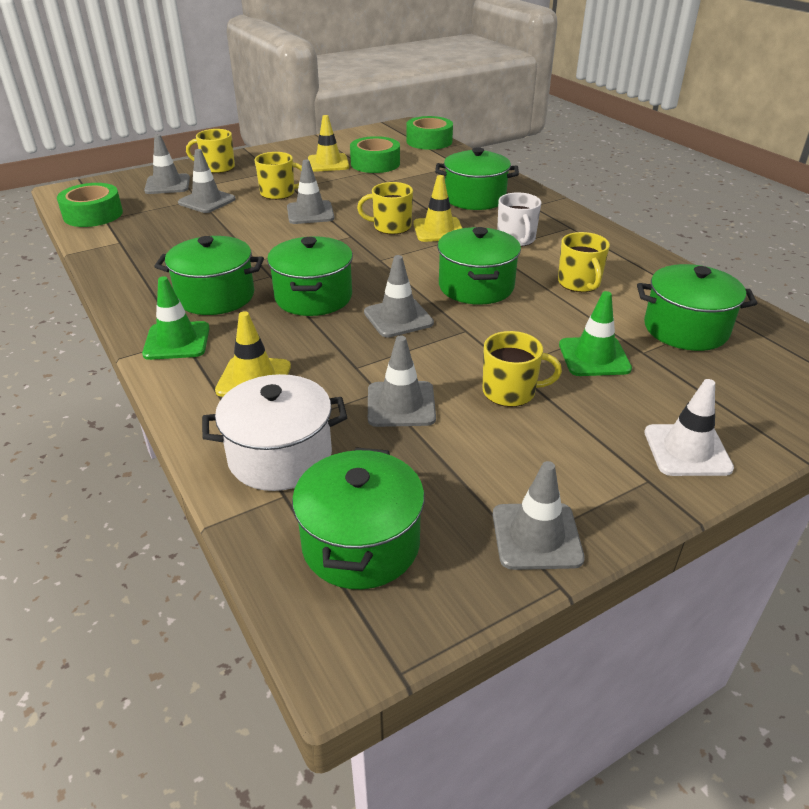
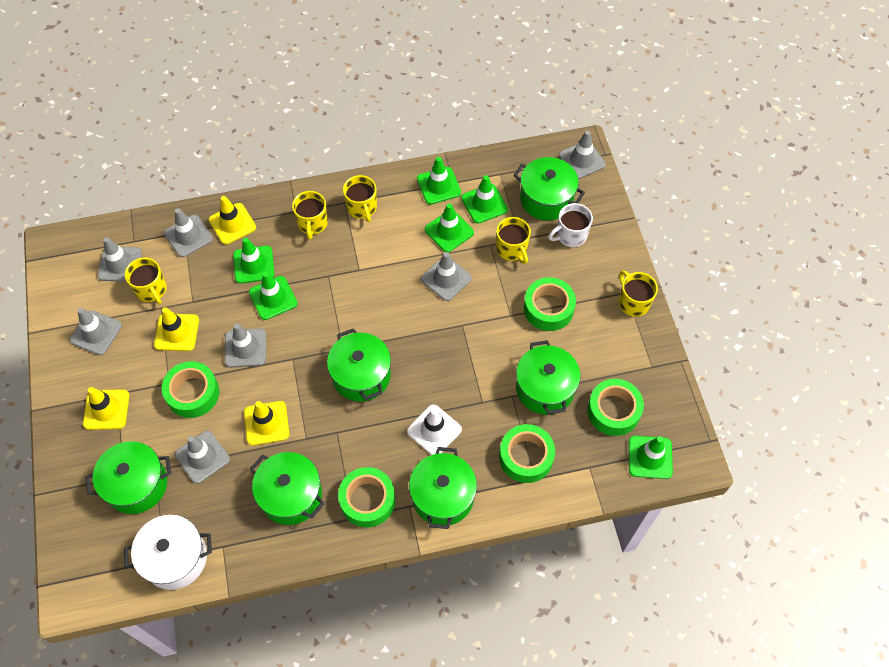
green tape: [57,183,123,227] [350,136,400,173] [406,116,453,150] = 3 -> [162,361,219,418] [338,467,395,528] [499,424,555,483] [524,277,576,331] [587,379,644,436] = 5
green traffic cone: [142,276,210,360] [559,291,632,376] = 2 -> [233,238,274,284] [249,272,298,320] [417,157,461,204] [425,203,474,252] [461,175,508,224] [629,436,673,479] = 6
grey traffic cone: [144,134,190,194] [178,149,236,213] [287,159,334,224] [364,255,434,337] [368,336,436,427] [493,461,585,570] = 6 -> [70,308,122,355] [98,237,142,282] [164,208,213,257] [175,431,230,484] [225,324,266,368] [421,252,472,301] [559,131,606,179] = 7
yellow traffic cone: [215,311,291,397] [308,115,349,172] [413,175,462,242] = 3 -> [83,387,129,430] [154,307,199,351] [209,196,256,245] [244,401,289,446] = 4

